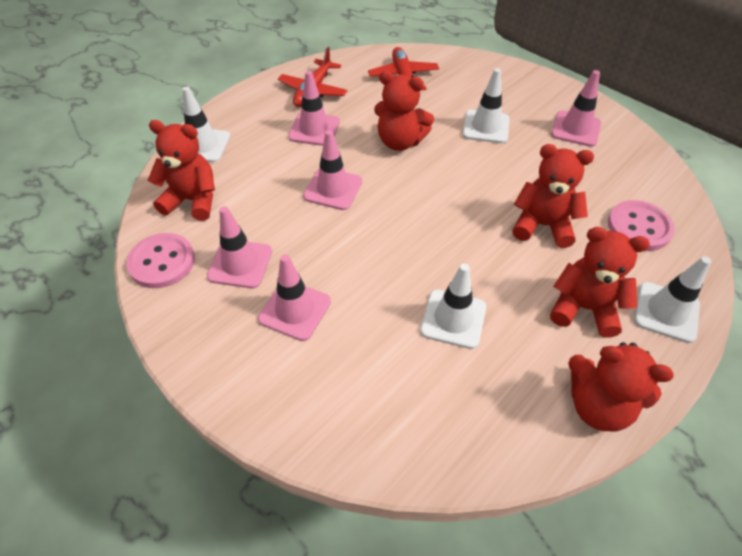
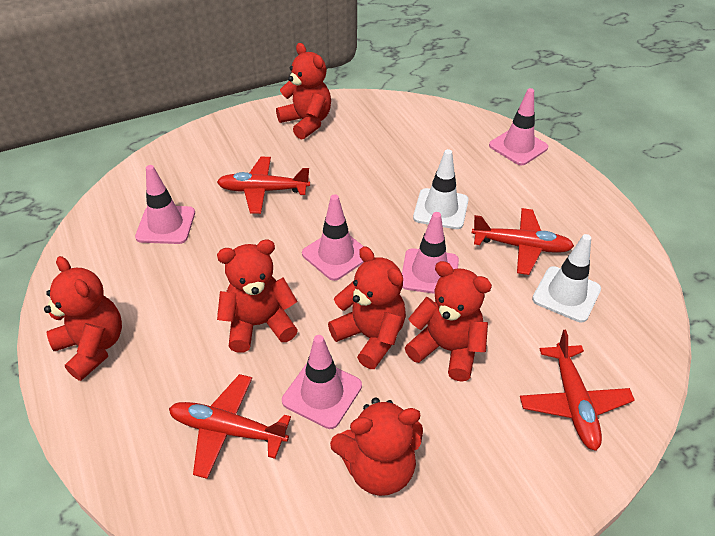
pink button: [126,233,195,288] [608,200,675,251] = 2 -> none = 0
red plane: [278,47,347,107] [368,47,439,90] = 2 -> [169,374,291,479] [217,157,310,214] [472,208,574,275] [520,330,635,451] = 4
red teddy bear: [148,120,215,221] [374,71,434,151] [512,144,594,248] [550,227,650,338] [568,342,674,431] = 5 -> [44,256,122,381] [217,239,298,353] [276,43,331,140] [328,246,406,369] [330,398,423,496] [405,261,492,382] = 6
white traffic cone: [182,86,230,162] [420,264,486,349] [463,68,510,143] [634,256,711,343] = 4 -> [413,149,469,229] [532,234,601,322] = 2

